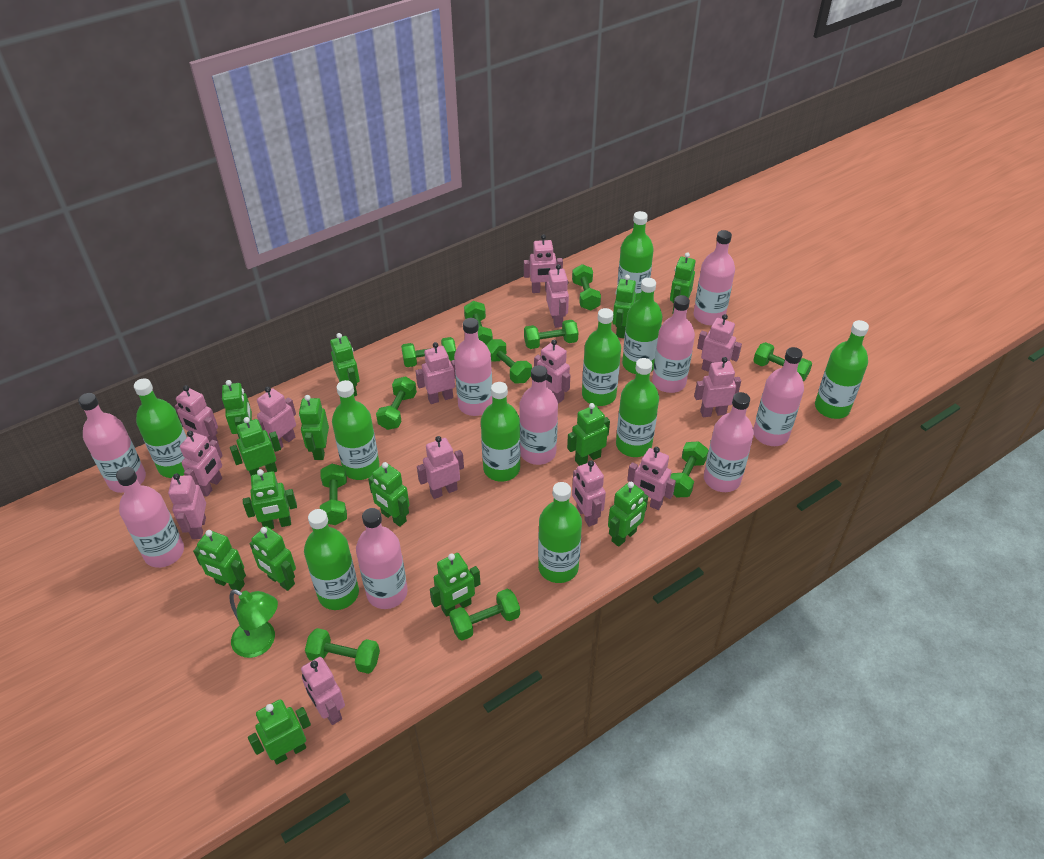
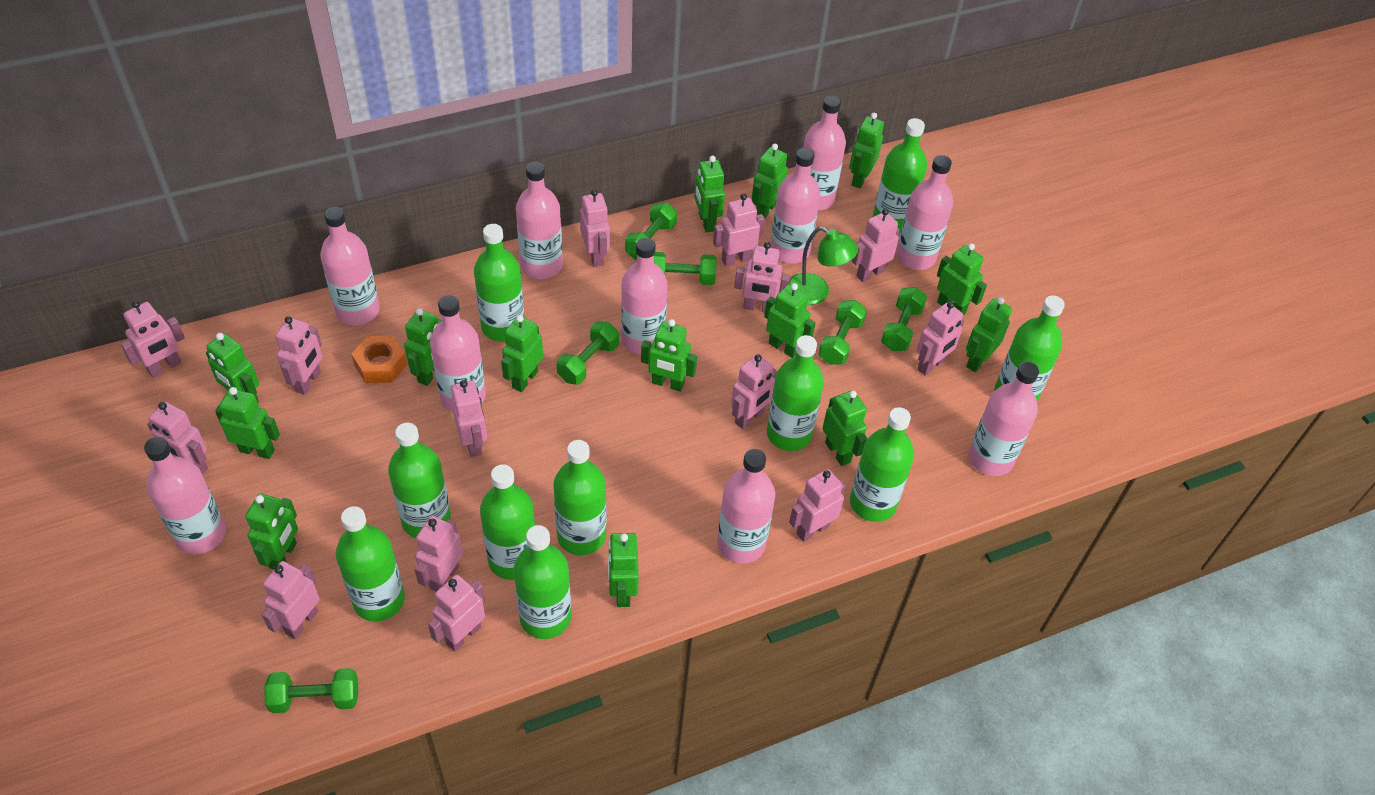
green dumbbell: [305,628,380,674] [320,464,347,525] [376,376,417,430] [401,337,456,367] [449,589,520,641] [464,301,493,345] [486,339,532,384] [524,320,578,349] [572,264,601,311] [670,441,709,497] [753,342,812,381] = 11 -> [265,668,358,713] [557,321,619,385] [625,202,677,260] [654,252,717,285] [818,300,867,365] [881,287,927,351] = 6
orange nut: none = 0 -> [352,336,407,383] = 1
pink bottle: [78,393,146,493] [116,467,184,568] [356,508,408,609] [454,318,493,416] [519,365,558,465] [652,295,695,393] [693,230,735,325] [704,392,754,492] [753,347,804,446] = 9 -> [144,437,226,554] [320,207,380,326] [430,295,486,412] [516,162,563,279] [621,238,668,355] [717,449,775,563] [770,148,821,264] [803,96,846,210] [896,155,953,270] [969,362,1039,476] = 10

